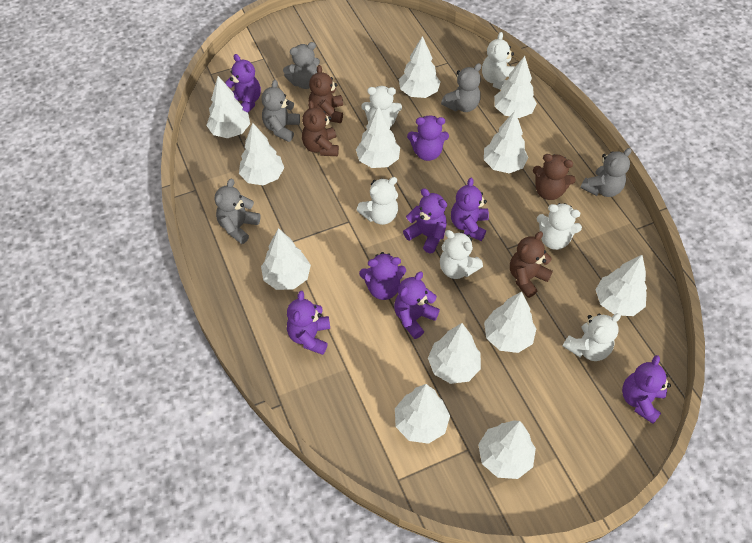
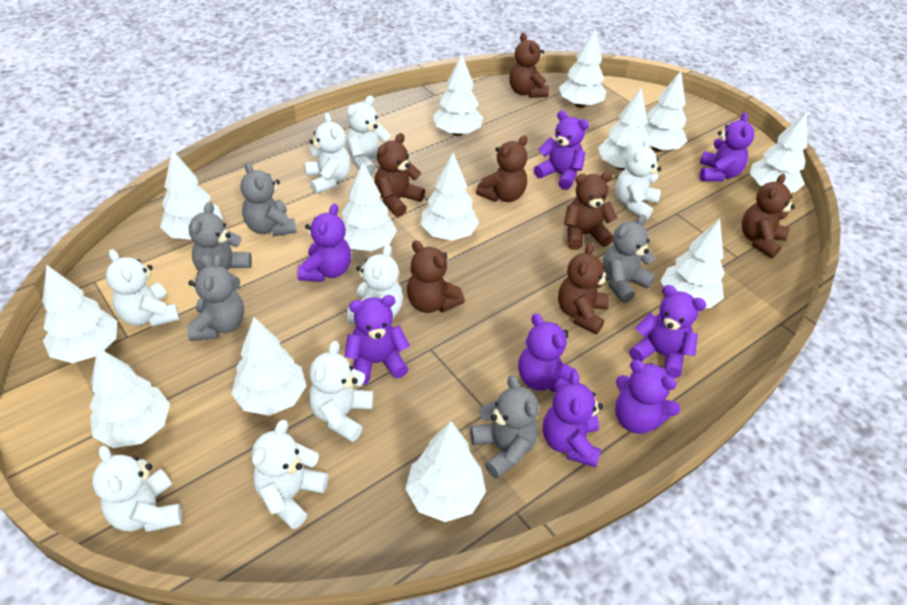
brown teddy bear: [302,100,339,156] [309,65,343,123] [510,231,553,298] [533,154,576,200] = 4 -> [375,133,425,217] [407,240,465,313] [476,135,528,202] [509,33,549,98] [558,243,610,334] [564,171,617,250] [742,174,795,258] = 7
white teddy bear: [356,177,398,225] [361,86,402,127] [440,230,483,279] [482,32,515,90] [537,203,582,250] [562,313,621,361] = 6 -> [92,446,182,532] [106,249,179,327] [252,420,328,529] [305,113,351,194] [309,341,373,442] [346,96,390,175] [347,244,403,324] [615,138,661,219] = 8
white tree: [206,76,250,138] [239,123,284,185] [261,228,311,290] [356,106,400,168] [395,384,450,444] [399,36,440,98] [428,323,481,384] [478,421,536,479] [484,111,528,173] [484,291,536,353] [494,56,537,118] [595,255,647,316] = 12 -> [42,265,117,363] [90,347,170,448] [160,150,223,240] [231,317,306,416] [342,162,397,251] [405,421,486,522] [420,153,479,241] [433,54,483,136] [559,29,606,108] [598,88,648,170] [644,71,687,152] [660,219,725,308] [750,111,807,192] = 13

